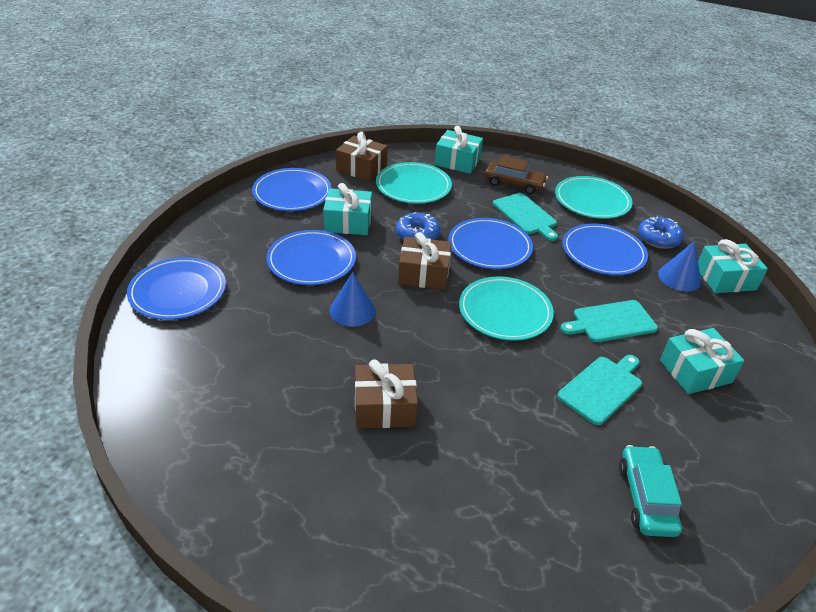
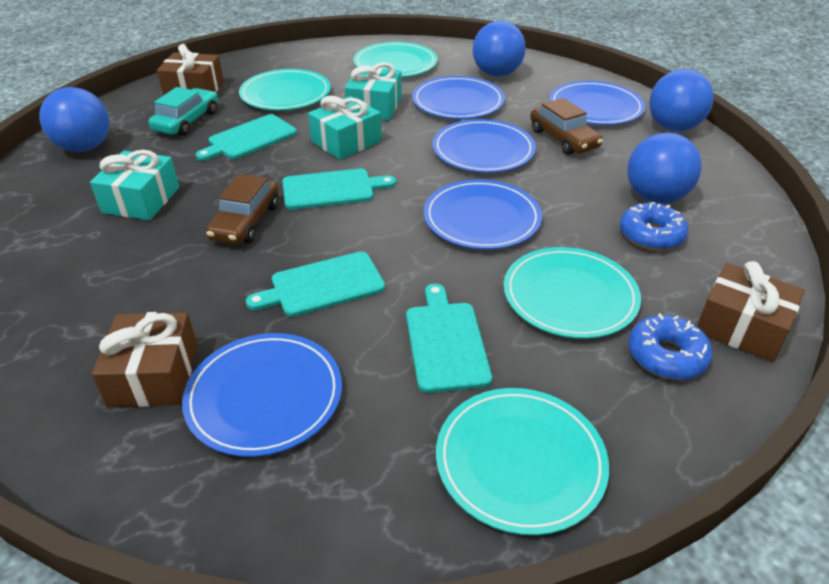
blue ball: none = 0 -> [39,87,110,152] [473,21,526,77] [627,132,702,204] [649,69,714,131] = 4
blue cone: [330,272,376,327] [658,241,701,291] = 2 -> none = 0
brown car: [485,155,548,194] = 1 -> [206,174,279,245] [530,98,603,155] = 2
turquoise cutting board: [493,193,558,241] [557,355,642,425] [560,300,658,342] = 3 -> [196,114,297,161] [246,251,385,317] [282,168,396,210] [406,284,492,393] = 4
turquoise gift: [323,183,372,235] [434,126,483,174] [660,328,744,394] [698,239,768,293] = 4 -> [90,150,179,220] [308,96,382,160] [345,62,402,120] = 3
turquoise plate: [376,162,452,204] [459,277,554,341] [555,176,632,219] = 3 -> [239,69,331,110] [354,42,438,77] [436,388,609,535] [504,247,641,339] = 4

